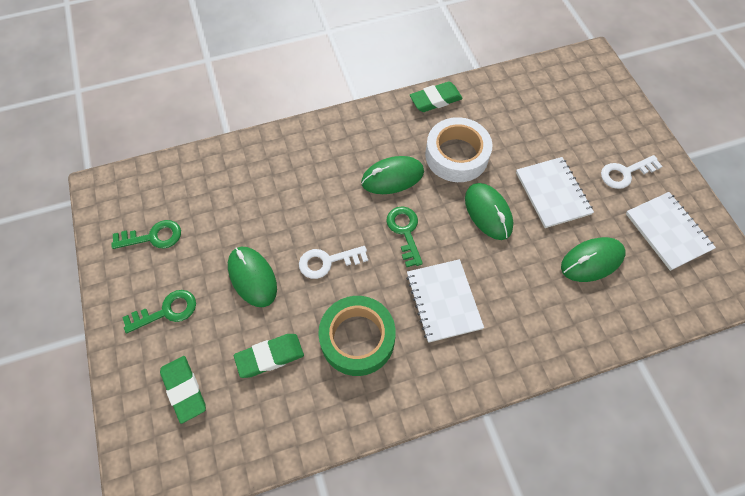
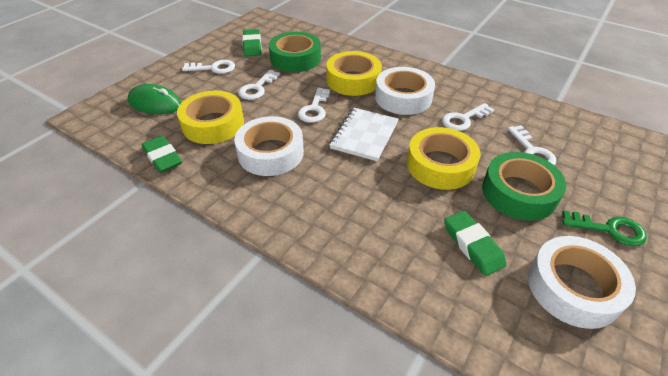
green key: [111,220,181,249] [122,290,196,333] [387,206,423,267] = 3 -> [562,210,647,246] = 1
green mouse: [228,247,277,307] [361,156,424,194] [465,183,513,240] [561,237,626,282] = 4 -> [128,84,182,114] = 1
green tape: [318,296,396,376] = 1 -> [269,32,321,72] [482,152,566,221] = 2
white key: [299,246,368,279] [601,155,662,189] = 2 -> [182,60,235,74] [238,70,280,100] [298,88,330,123] [442,103,494,131] [508,125,556,165] = 5
white notebook: [406,259,484,343] [516,157,594,228] [626,192,716,271] = 3 -> [330,108,399,161] = 1
white tape: [425,117,492,182] = 1 -> [234,116,304,176] [375,67,435,115] [528,236,636,329] = 3
yellow tape: none = 0 -> [177,90,244,144] [326,51,382,96] [407,127,480,190] = 3

